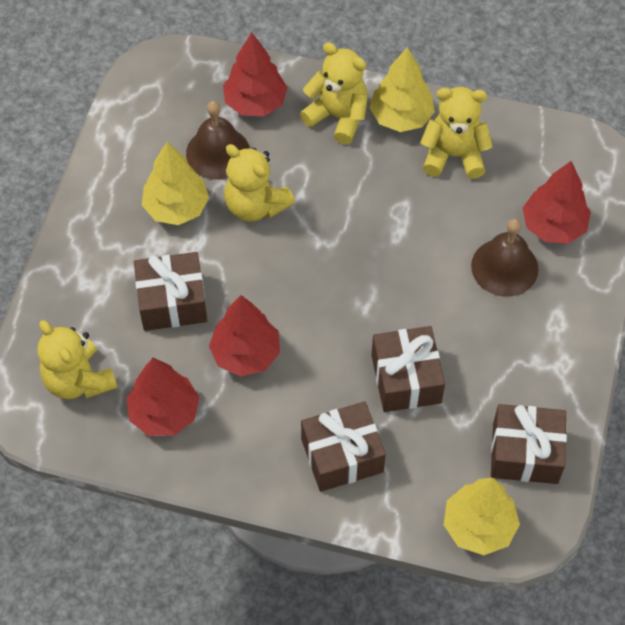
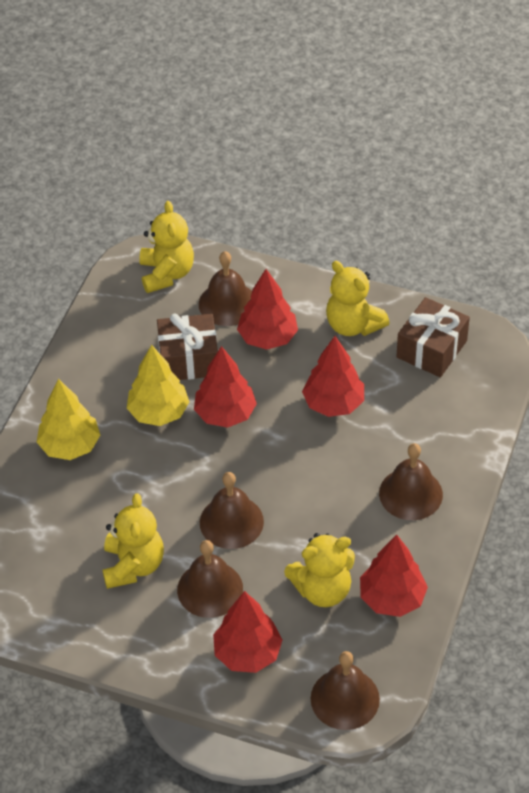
brown bell: [186,101,250,180] [471,219,538,297] = 2 -> [177,540,243,618] [199,251,252,326] [200,472,264,549] [310,651,380,730] [379,443,443,520] = 5
brown gift: [134,252,208,331] [301,401,386,492] [371,326,445,412] [491,404,567,484] = 4 -> [157,313,218,380] [396,297,470,377] = 2
red tree: [126,358,199,436] [209,295,280,376] [223,32,288,116] [523,161,591,244] = 4 -> [194,346,257,428] [213,591,282,673] [237,269,298,350] [302,336,364,417] [360,534,428,617] = 5
yellow tree: [142,142,209,225] [369,47,435,132] [444,478,520,555] = 3 -> [37,379,100,460] [127,345,189,426] = 2

